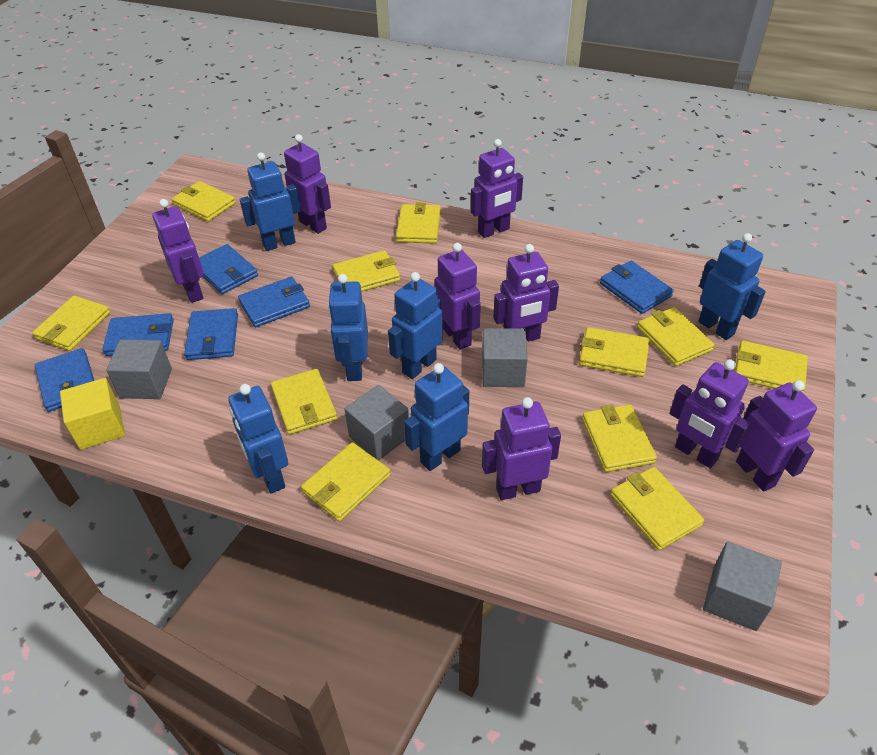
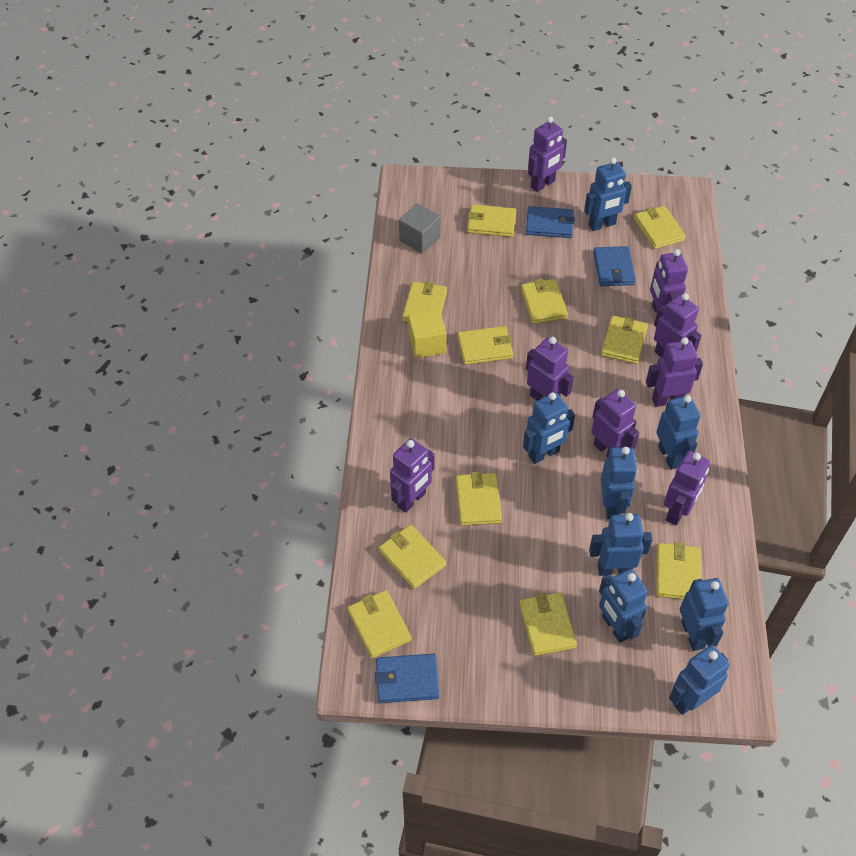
blue robot: [228,384,288,493] [240,152,301,251] [328,274,368,381] [388,272,443,379] [404,363,469,471] [698,233,766,340] = 6 -> [523,392,575,464] [584,158,632,231] [589,513,652,576] [599,569,648,643] [601,447,638,519] [656,395,701,470] [669,645,730,715] [680,578,729,651] = 8
blue wallet: [35,348,94,412] [102,313,174,356] [184,308,238,360] [199,244,258,294] [238,277,310,327] [600,261,674,314] = 6 -> [375,654,440,703] [526,206,575,238] [593,246,636,286] = 3
grey cube: [106,340,172,399] [344,385,409,461] [482,328,528,387] [703,542,782,631] = 4 -> [399,203,441,254] = 1

